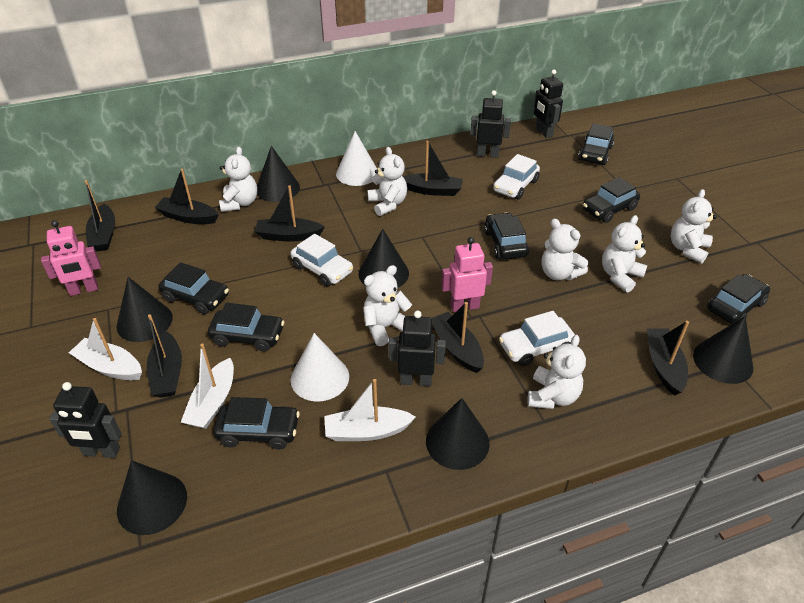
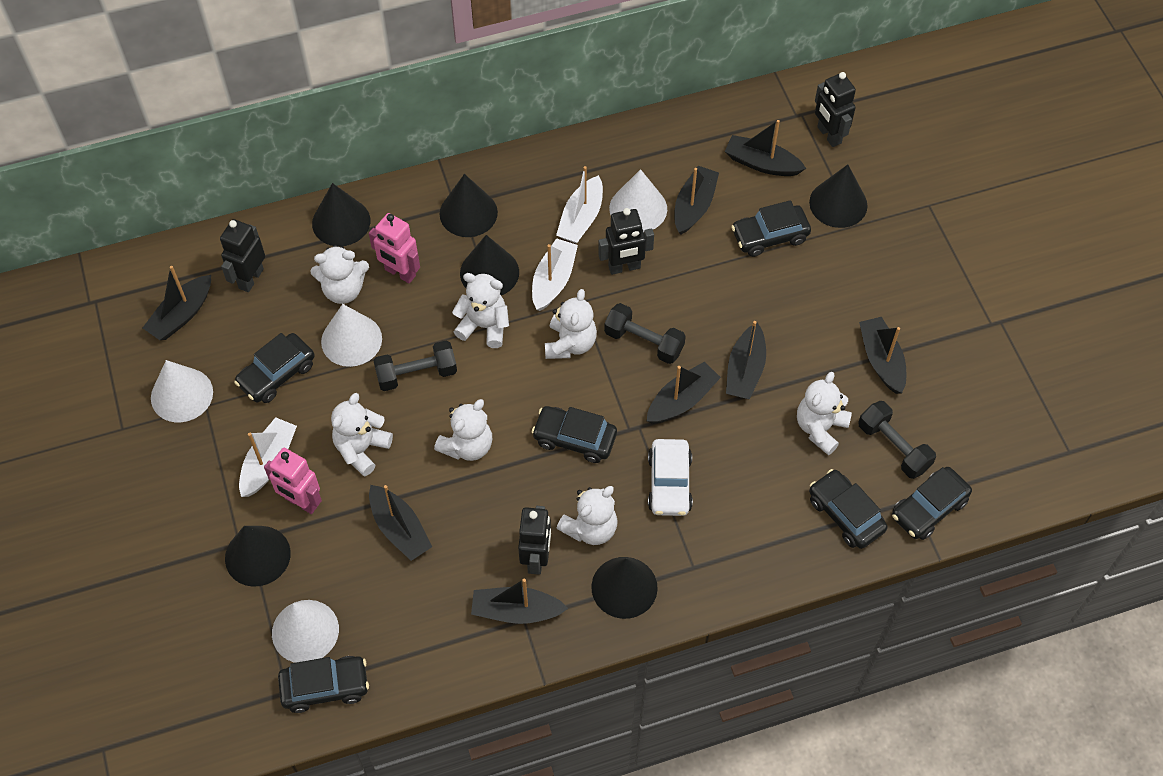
black boat: [85,180,115,251] [147,314,182,398] [154,169,219,224] [255,185,325,242] [403,141,463,196] [431,302,484,373] [647,321,689,396] = 7 -> [143,266,211,340] [369,485,432,561] [471,579,568,624] [647,362,721,424] [674,166,719,234] [725,120,806,176] [726,321,766,399] [859,317,906,394] = 8
black car: [159,262,229,314] [208,303,284,352] [213,397,300,450] [484,212,529,259] [578,123,614,165] [583,177,640,223] [707,274,770,324] = 7 -> [234,333,315,403] [278,656,369,713] [532,406,617,463] [731,200,811,257] [809,469,888,549] [892,467,972,540] = 6
black dumbbell: none = 0 -> [373,340,457,391] [604,303,686,364] [858,401,936,479] = 3
white car: [291,234,353,286] [493,154,540,199] [499,311,575,366] = 3 -> [648,439,693,516] = 1
white cone: [291,333,349,401] [336,131,377,186] = 2 -> [151,360,213,422] [272,600,339,663] [321,304,382,367] [609,169,667,232] = 4

